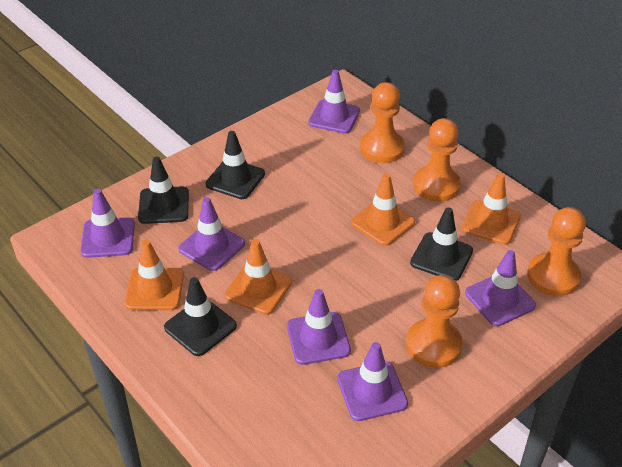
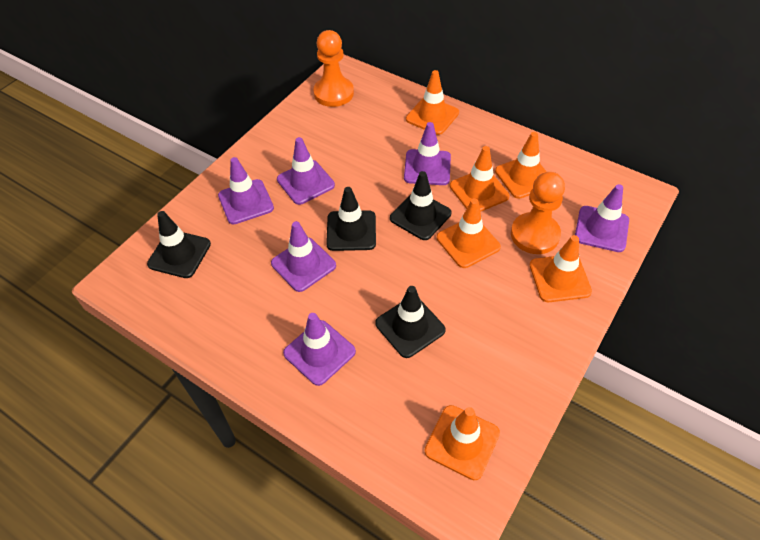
orange pawn: [360,82,405,163] [406,275,463,368] [413,118,461,202] [527,207,586,296] = 4 -> [313,30,354,107] [511,172,565,254] = 2
orange traffic cone: [125,240,184,310] [225,239,292,315] [351,173,415,246] [461,173,521,245] = 4 -> [406,70,459,135] [425,405,500,480] [437,198,501,268] [450,146,509,212] [495,132,547,199] [530,235,592,302] = 6

